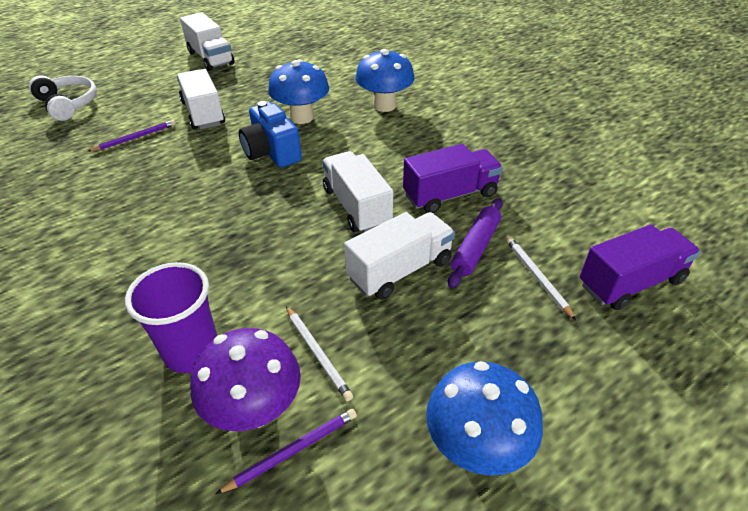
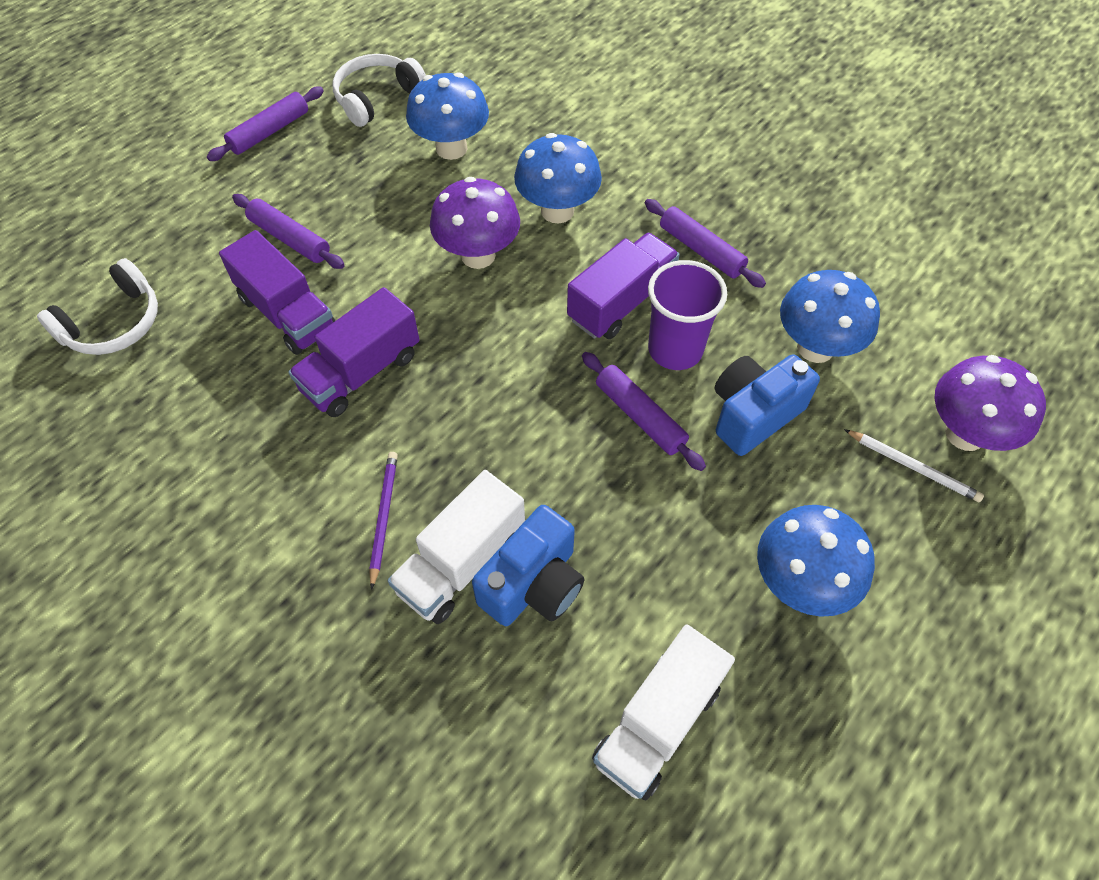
blue camera: [239,101,302,168] = 1 -> [472,505,584,626] [714,354,820,456] = 2
blue mushroom: [268,59,329,124] [355,49,415,112] [426,361,543,476] = 3 -> [406,72,489,160] [514,133,602,223] [757,505,875,617] [780,270,880,363] = 4
purple mushroom: [190,328,301,431] = 1 -> [430,177,520,269] [934,355,1046,451] = 2
purple pencil: [87,120,176,152] [216,409,357,494] = 2 -> [369,452,398,590] = 1
purple rolling pin: [448,198,503,288] = 1 -> [207,87,324,161] [232,194,344,269] [582,352,706,471] [645,199,766,288] = 4
purple truck: [403,144,503,213] [580,225,701,310] = 2 -> [219,230,336,355] [288,287,420,417] [567,233,680,339] = 3
white headphones: [29,75,97,121] = 1 -> [37,258,158,355] [332,54,426,127] = 2
white pencil: [286,306,353,401] [506,237,576,320] = 2 -> [844,429,984,502] = 1
white truck: [177,69,225,130] [180,12,235,71] [322,151,393,232] [344,212,455,300] = 4 -> [388,470,525,624] [592,624,735,801] = 2

